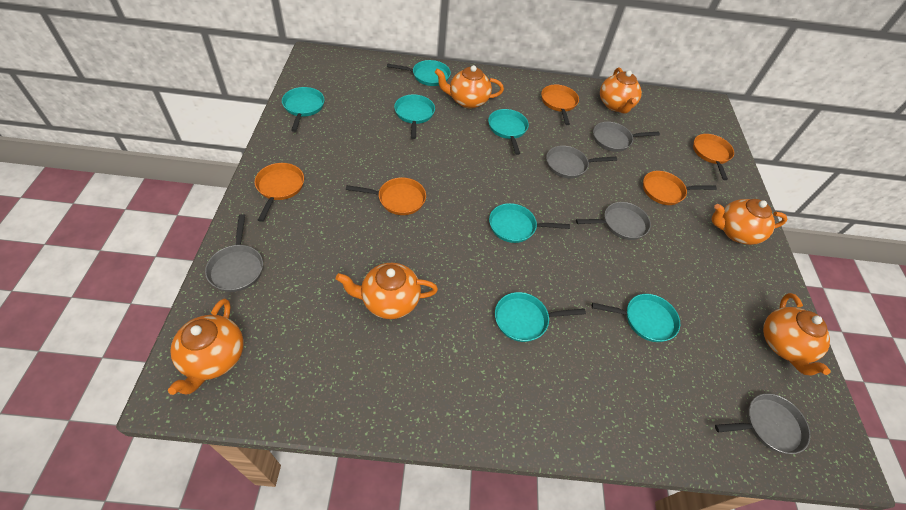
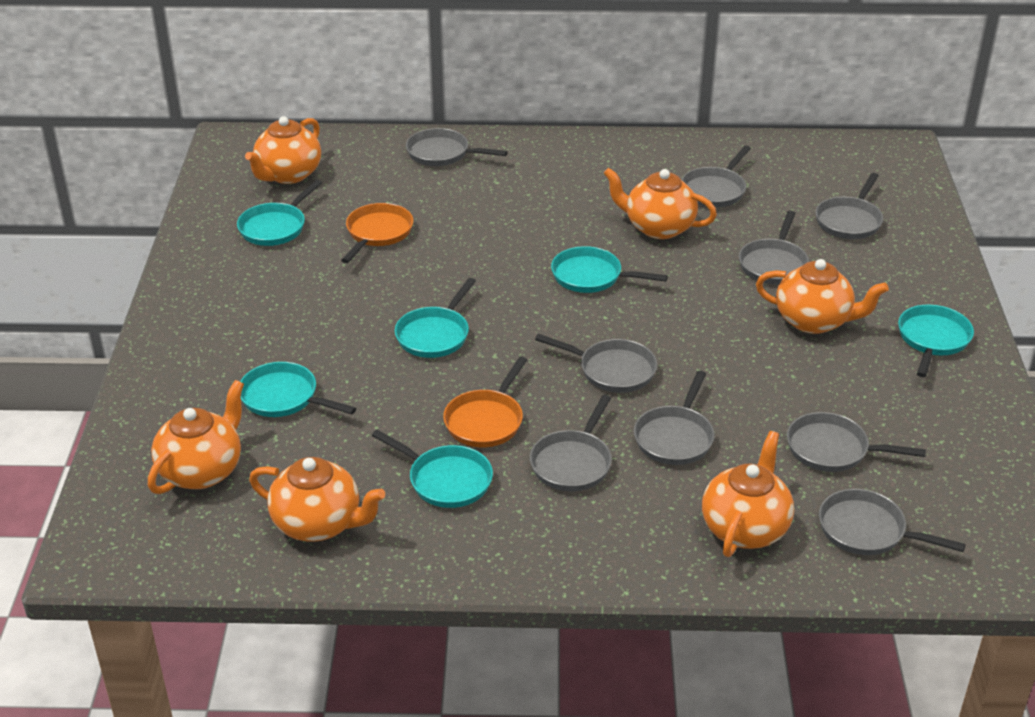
grey pan: [205,214,263,292] [546,146,617,179] [576,202,651,240] [593,122,660,152] [715,393,810,454] = 5 -> [406,128,508,166] [530,395,612,491] [535,334,657,393] [634,371,714,465] [682,145,751,207] [739,211,809,284] [787,412,926,472] [815,173,883,239] [819,489,966,555] = 9
orange pan: [254,163,304,222] [346,177,426,215] [541,84,579,125] [643,171,717,205] [693,134,734,180] = 5 -> [341,203,413,263] [443,357,527,447] = 2
turquoise pan: [282,87,325,132] [387,60,451,86] [394,94,435,139] [488,109,529,155] [489,203,570,243] [495,292,586,342] [592,294,680,342] = 7 -> [237,180,322,246] [240,362,356,417] [371,430,493,508] [395,278,476,358] [551,246,668,293] [898,305,974,377] = 6

